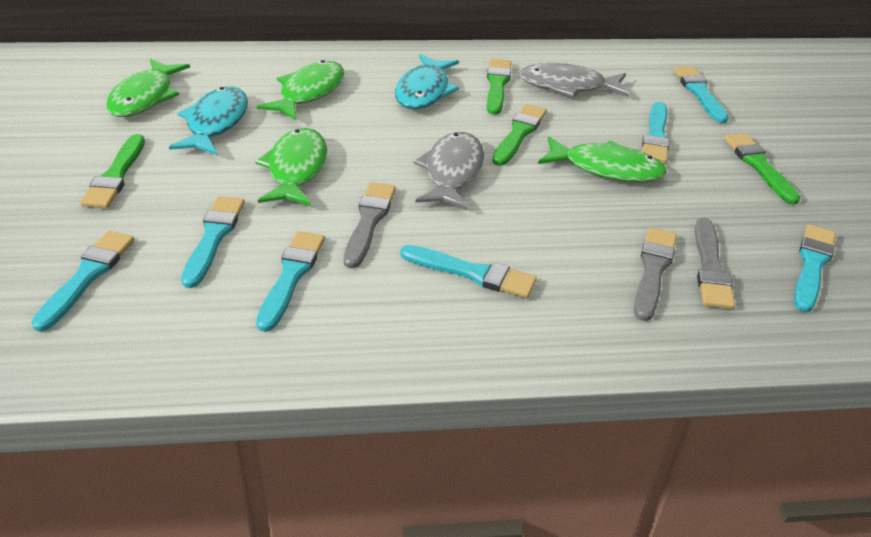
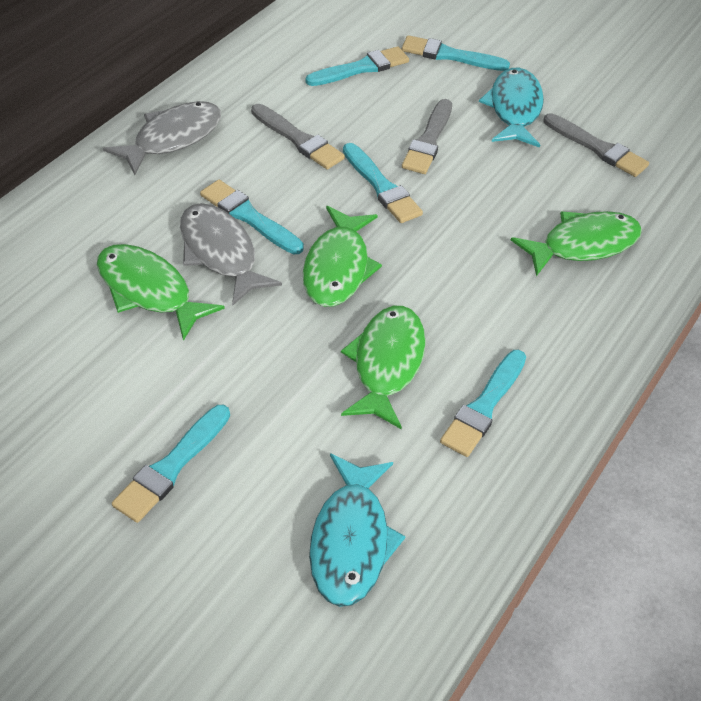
green brush: [80,134,145,208] [487,59,512,115] [492,104,547,166] [724,133,800,204] = 4 -> none = 0
turquoise brush: [31,231,134,332] [181,196,245,288] [256,231,325,332] [400,245,537,298] [642,102,670,163] [674,66,729,123] [794,224,836,312] = 7 -> [112,405,230,523] [200,180,304,254] [306,46,409,86] [343,143,423,223] [402,35,510,71] [440,350,526,457] = 6

